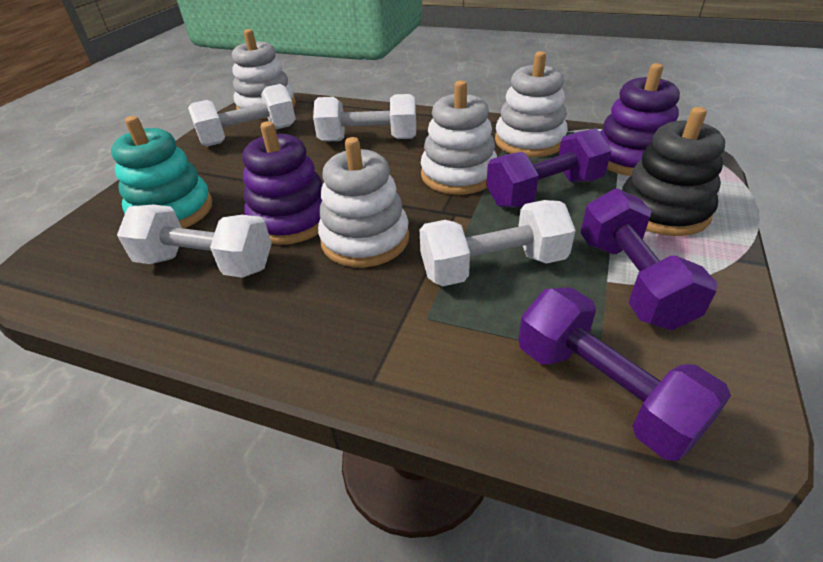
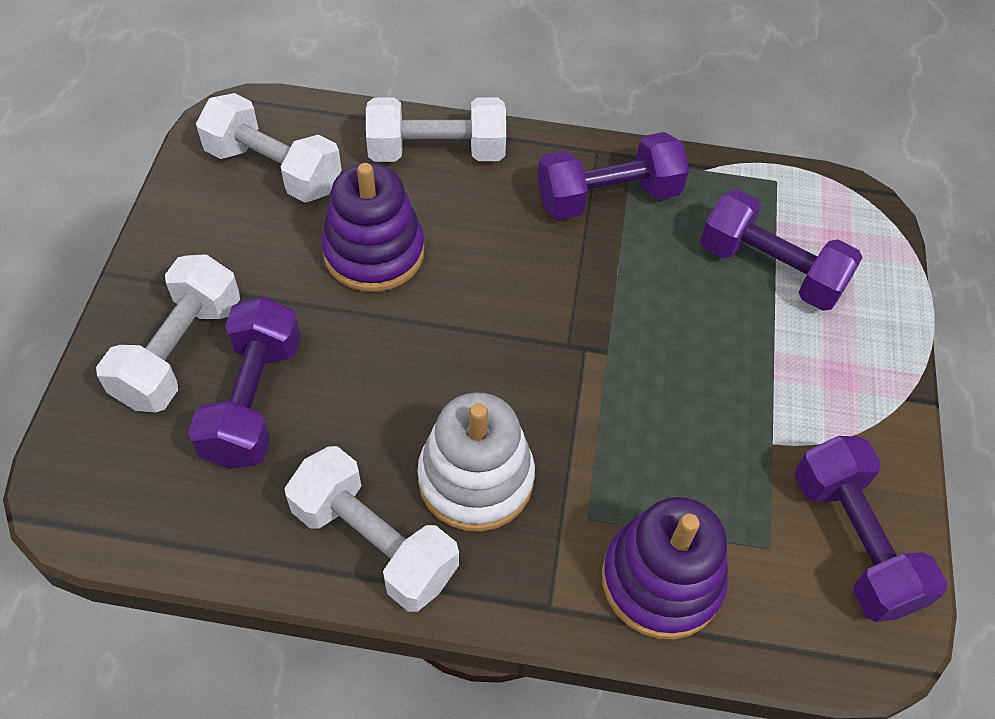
black stacking toy: [622,107,725,236] = 1 -> none = 0
purple dumbbell: [486,128,612,207] [518,287,731,461] [580,188,718,330] = 3 -> [188,297,301,469] [537,132,689,220] [700,189,863,311] [795,436,947,622] = 4
turquoise stacking toy: [111,116,213,228] = 1 -> none = 0
white stacking toy: [232,29,296,119] [318,137,409,267] [421,80,497,195] [495,51,568,157] = 4 -> [417,392,535,532] = 1

